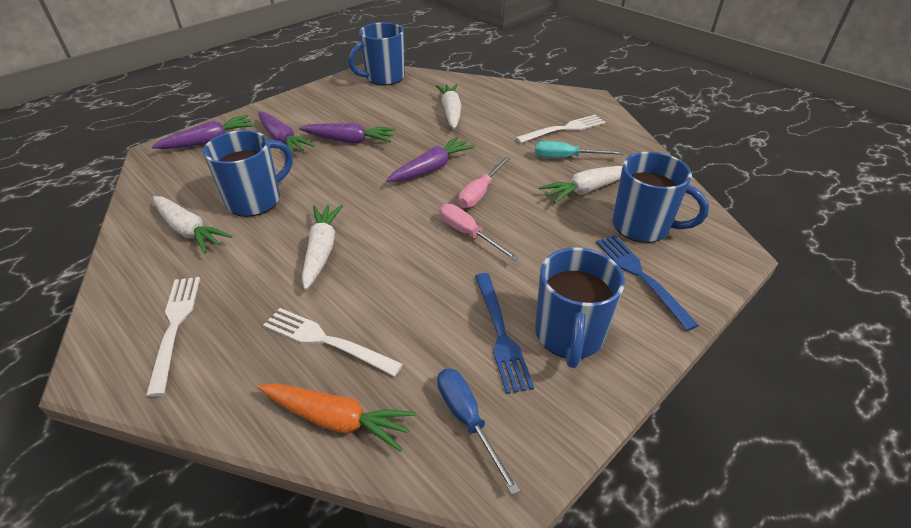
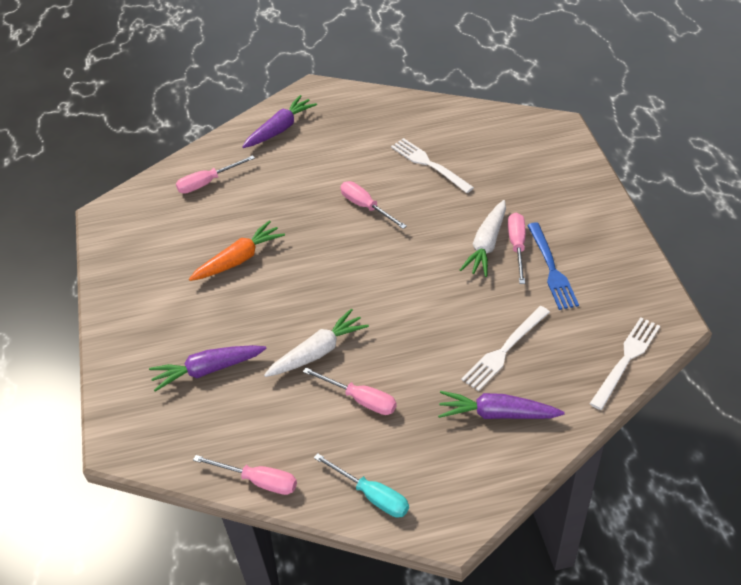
blue fork: [475,273,534,394] [596,235,699,331] = 2 -> [527,222,579,310] = 1
blue mug: [203,130,293,217] [348,22,405,85] [535,247,625,368] [612,152,709,243] = 4 -> none = 0
blue screwdriver: [437,369,520,495] = 1 -> none = 0
pink screwdriver: [440,204,519,261] [459,156,510,208] = 2 -> [176,155,255,194] [193,455,297,495] [303,368,397,415] [340,181,407,229] [508,213,526,284] = 5
purple carrot: [152,115,255,149] [258,112,315,154] [299,123,396,144] [386,137,475,182] = 4 -> [149,345,267,392] [242,95,317,148] [438,391,565,419] = 3
white carrot: [153,196,232,253] [302,205,343,290] [436,84,461,129] [539,166,622,203] = 4 -> [264,309,369,377] [460,200,506,277] = 2

